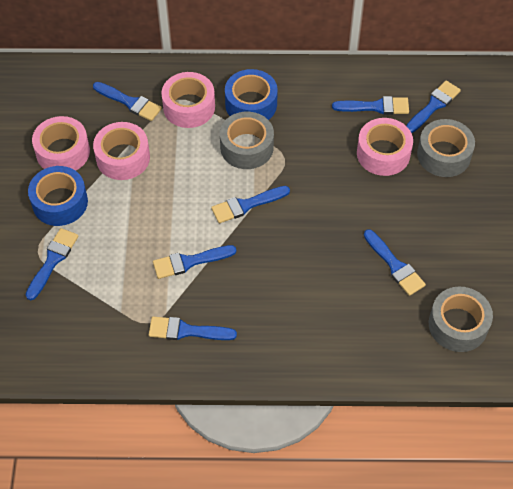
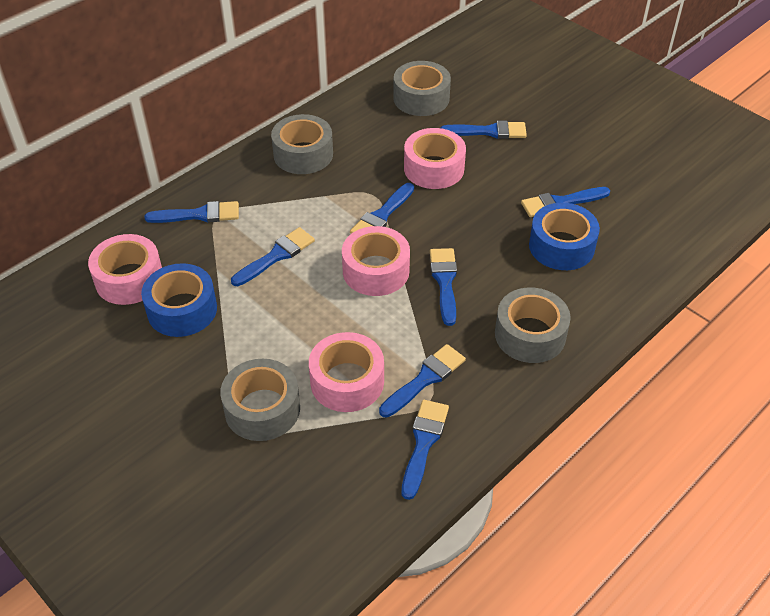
grey tape: [220,112,274,169] [417,119,475,177] [429,287,493,352] = 3 -> [220,359,300,441] [271,114,333,174] [393,61,451,116] [495,287,571,363] = 4

